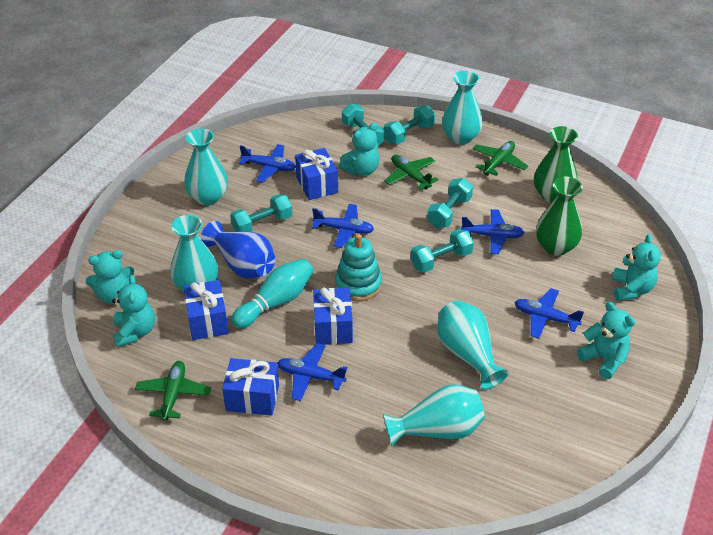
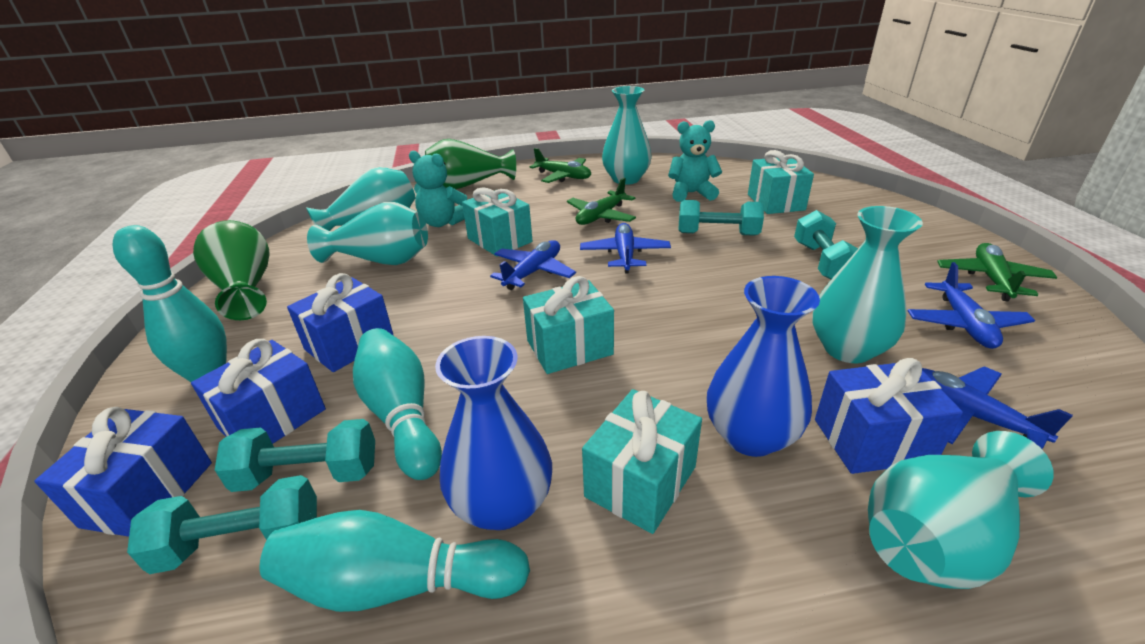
blue plane: [239,144,296,183] [277,343,348,401] [312,204,374,248] [461,209,525,254] [514,288,584,339] = 5 -> [490,240,576,290] [580,223,671,273] [907,262,1035,349] [922,366,1073,449] = 4
blue vase: [201,221,275,279] = 1 -> [435,336,552,530] [707,276,820,457] = 2
turquoise bowling pin: [231,259,314,328] = 1 -> [112,225,227,382] [260,510,530,612] [353,328,442,480] = 3
turquoise dumbbell: [230,194,293,232] [342,103,385,147] [384,105,435,144] [410,229,474,273] [427,178,473,228] = 5 -> [127,475,317,574] [215,419,375,492] [678,200,764,236] [794,210,858,280] = 4
turquoise gift: none = 0 -> [462,187,533,257] [523,276,614,374] [582,389,702,534] [748,150,814,214] = 4
turquoise stacking toy: [335,233,382,302] = 1 -> none = 0
turquoise teddy bear: [85,250,134,304] [112,275,155,347] [339,123,380,176] [577,302,635,379] [612,234,661,301] = 5 -> [409,150,467,227] [668,120,722,202] = 2

